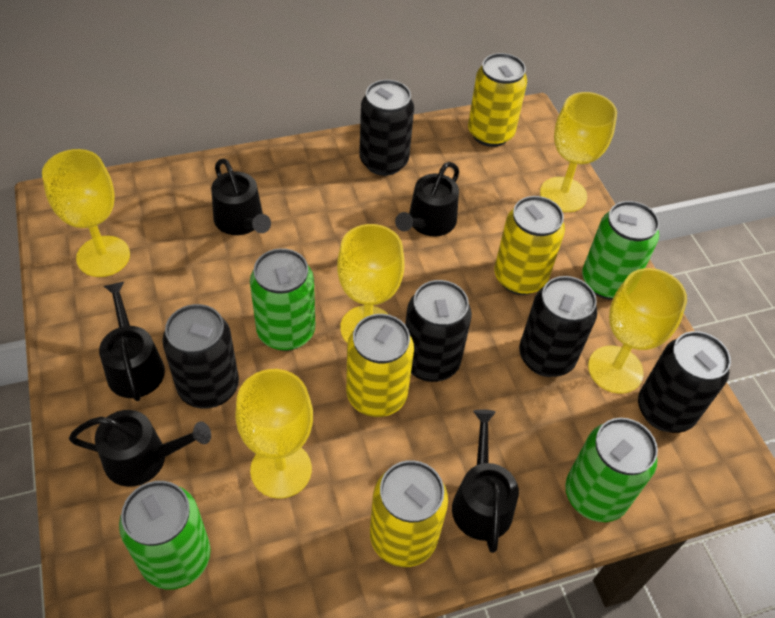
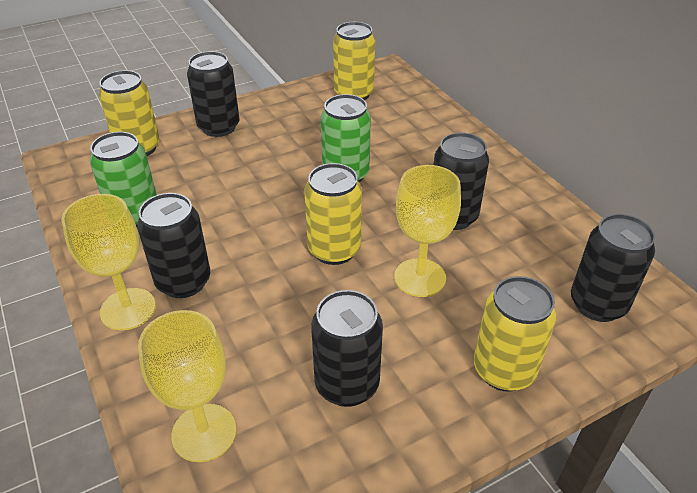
black watering can: [69,410,211,487] [99,282,165,401] [211,158,271,235] [395,162,459,236] [452,409,519,553] = 5 -> none = 0
green can: [119,481,211,590] [250,248,315,351] [565,418,658,522] [582,201,659,299] = 4 -> [90,132,157,227] [321,94,371,183] = 2
yellow goblet: [42,149,130,277] [235,369,313,499] [337,224,404,343] [540,92,617,212] [588,268,687,394] = 5 -> [61,194,156,330] [138,310,236,462] [394,165,461,297] = 3

